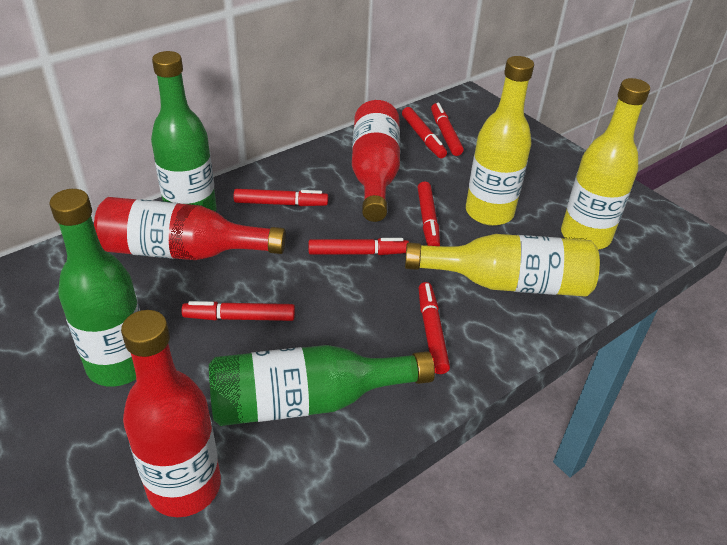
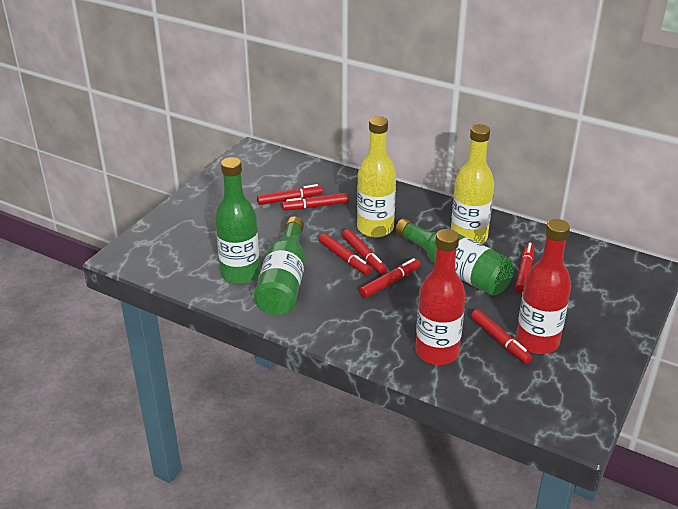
red bottle: [94,197,286,260] [121,310,221,517] [352,100,400,222] = 3 -> [415,229,466,365] [516,219,571,354] = 2
yellow bottle: [405,234,600,297] [466,56,534,226] [561,78,650,250] = 3 -> [357,116,396,237] [451,124,494,244] = 2

